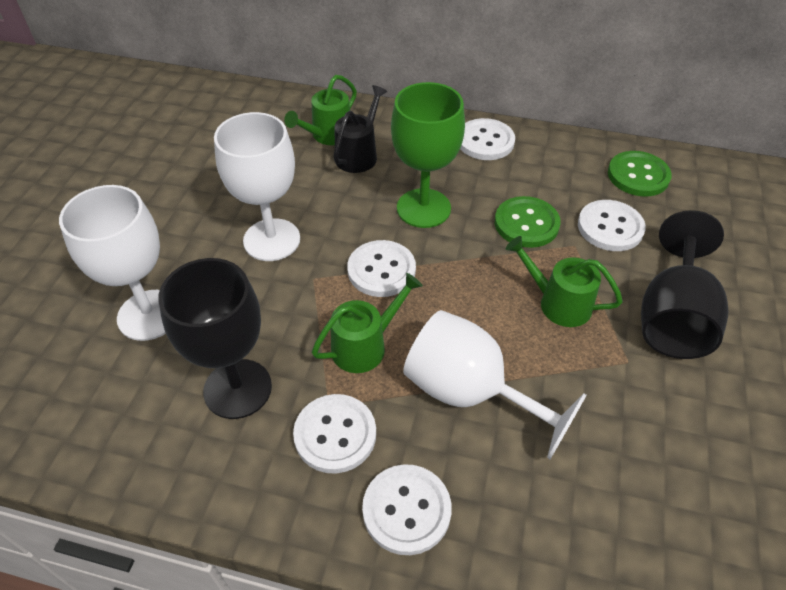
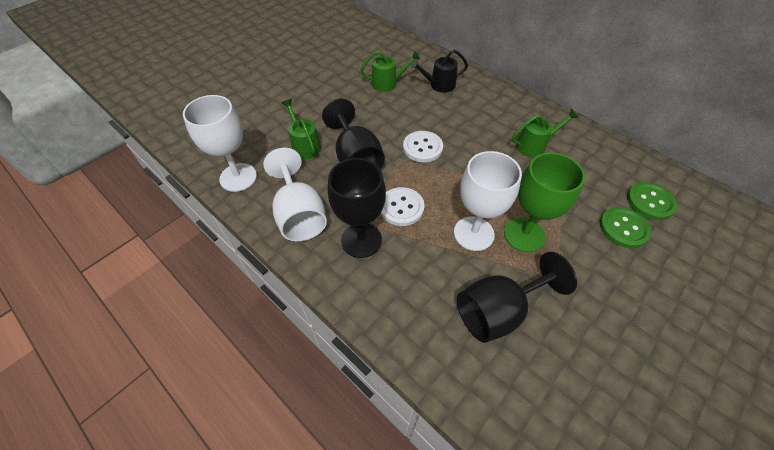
black goblet: [158,258,272,419] [641,210,729,359] = 2 -> [322,99,385,169] [328,158,386,258] [457,252,577,343] = 3
white button: [293,394,376,474] [347,240,416,297] [362,464,452,555] [460,118,515,160] [578,200,646,251] = 5 -> [381,187,425,226] [403,131,443,162] = 2

